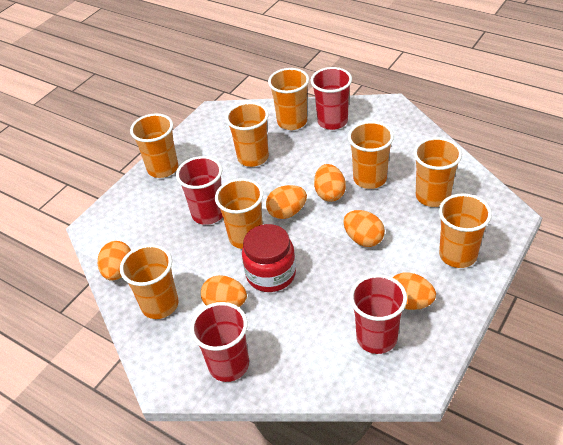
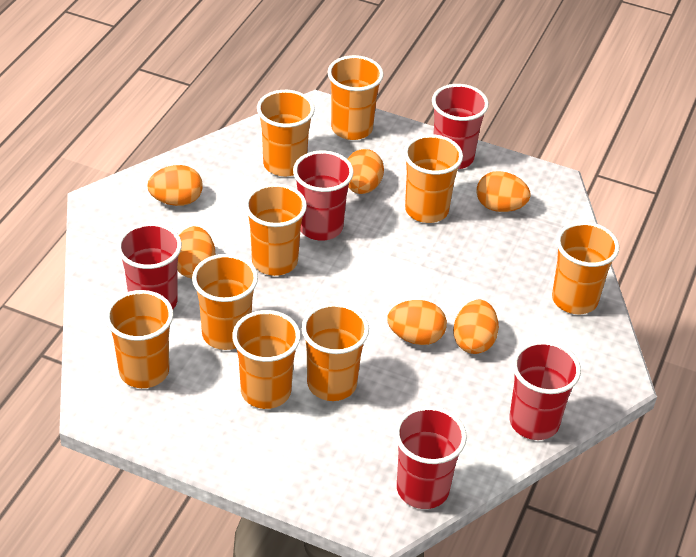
orange cup: [120,244,179,319] [130,113,178,178] [215,178,263,249] [226,102,269,167] [268,68,309,130] [348,121,394,189] [414,137,462,207] [438,193,492,268] = 8 -> [105,290,173,388] [192,254,258,350] [232,310,301,409] [244,184,307,276] [257,90,315,176] [301,303,369,401] [327,55,384,140] [404,134,463,223] [552,222,619,314] = 9
red cup: [176,156,223,225] [190,302,249,382] [310,67,352,130] [350,274,407,354] = 4 -> [117,223,182,309] [293,151,354,241] [395,406,467,509] [432,84,489,169] [509,341,581,440] = 5
red jar: [242,224,296,292] = 1 -> none = 0

